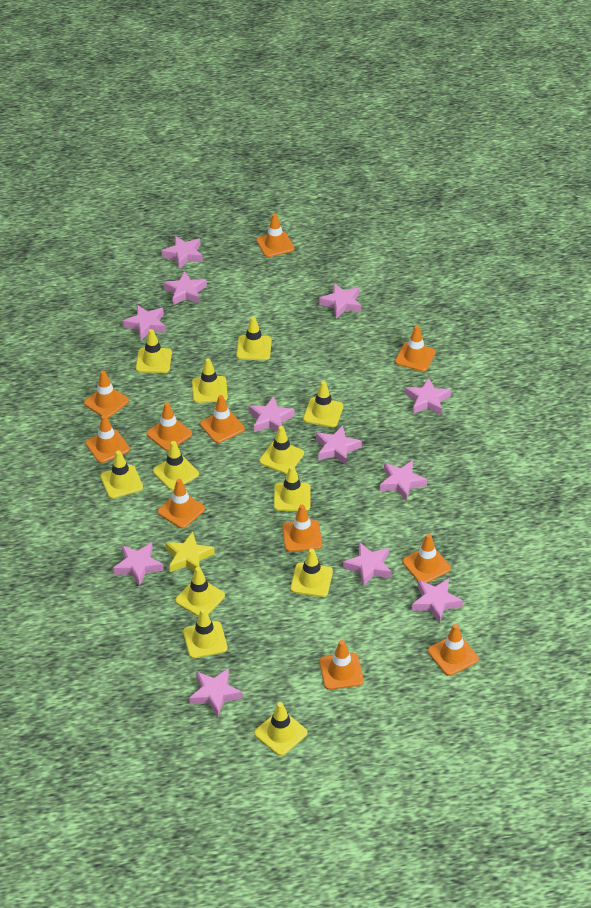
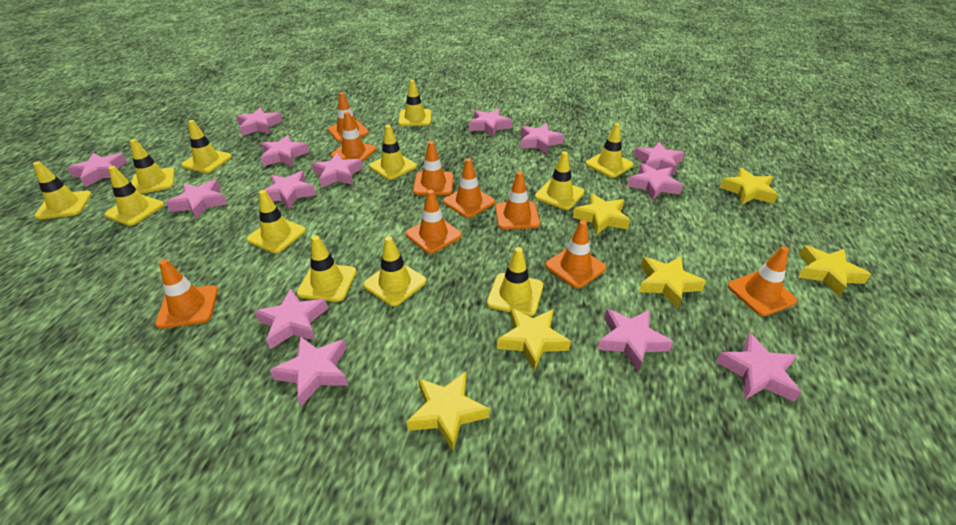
orange traffic cone: [84,370,129,418] [86,415,130,463] [147,402,192,451] [158,479,205,529] [200,395,245,443] [256,213,294,257] [282,505,322,552] [319,640,364,690] [395,325,436,372] [402,534,451,583] [428,624,479,676] = 11 -> [155,259,218,329] [328,92,369,142] [331,112,377,162] [406,190,462,254] [413,141,453,195] [443,158,495,218] [495,171,540,230] [545,220,606,288] [727,246,797,316] = 9
pink star: [113,543,164,587] [123,305,166,340] [162,236,203,269] [163,271,207,305] [189,668,242,717] [249,396,295,432] [316,425,362,466] [319,283,361,318] [343,542,392,586] [380,460,427,501] [405,377,451,415] [412,578,463,623] = 12 -> [67,153,127,187] [166,179,227,219] [236,108,282,136] [254,288,328,349] [261,135,309,166] [264,171,316,209] [270,336,348,407] [311,153,363,188] [469,109,512,137] [520,123,564,154] [597,309,673,372] [628,163,683,200] [633,142,684,175] [716,333,801,402] = 14
yellow star: [165,532,214,572] = 1 -> [406,372,489,451] [497,308,571,371] [573,193,630,235] [639,256,706,308] [720,168,778,205] [798,245,871,297] = 6

